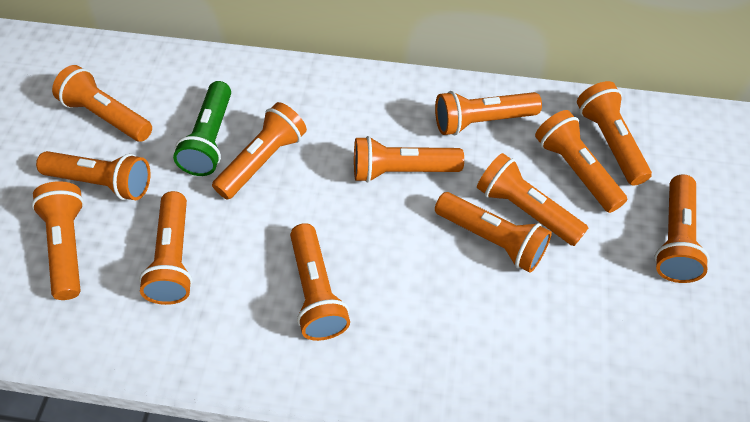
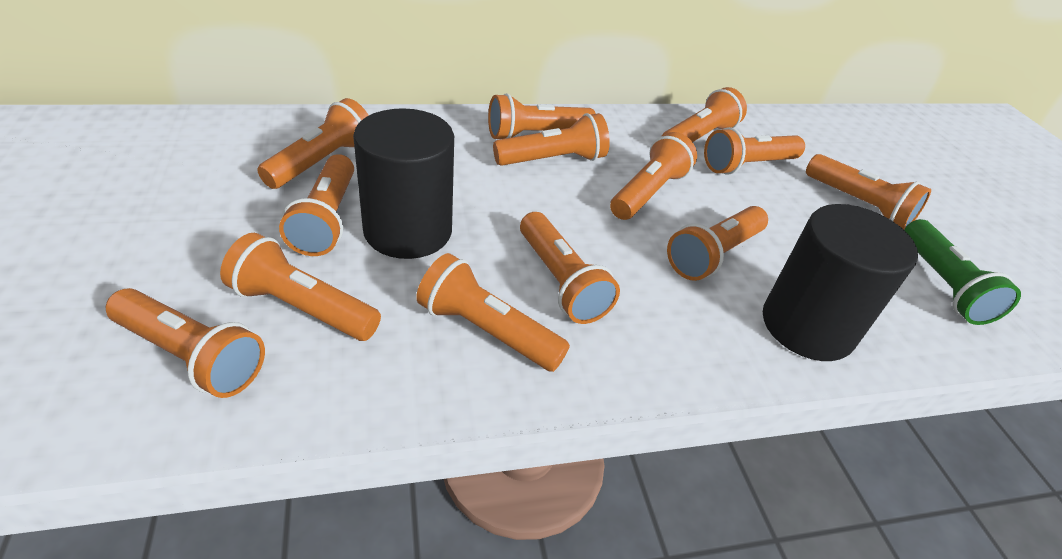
black cylinder: none = 0 -> [353,108,454,259] [763,204,918,361] = 2

